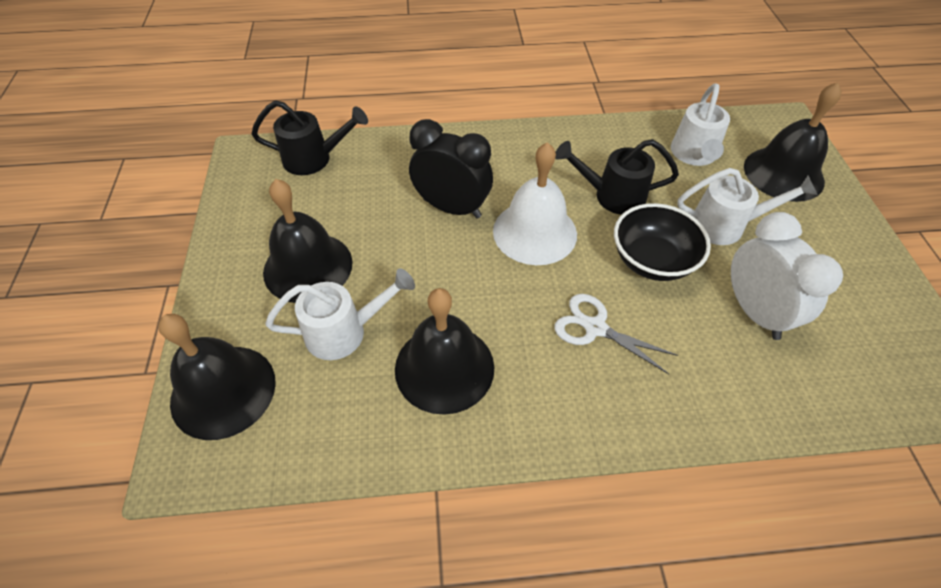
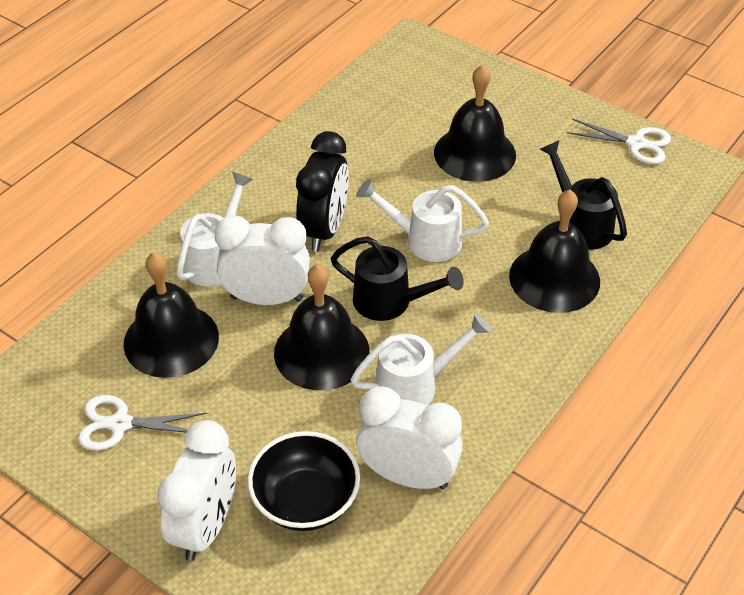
white bell: [493,142,577,265] = 1 -> none = 0
white clock: [731,212,843,340] = 1 -> [157,420,236,561] [214,215,310,305] [356,386,463,489] = 3
white scissors: [554,294,678,374] = 1 -> [78,395,207,451] [567,118,671,164] = 2

